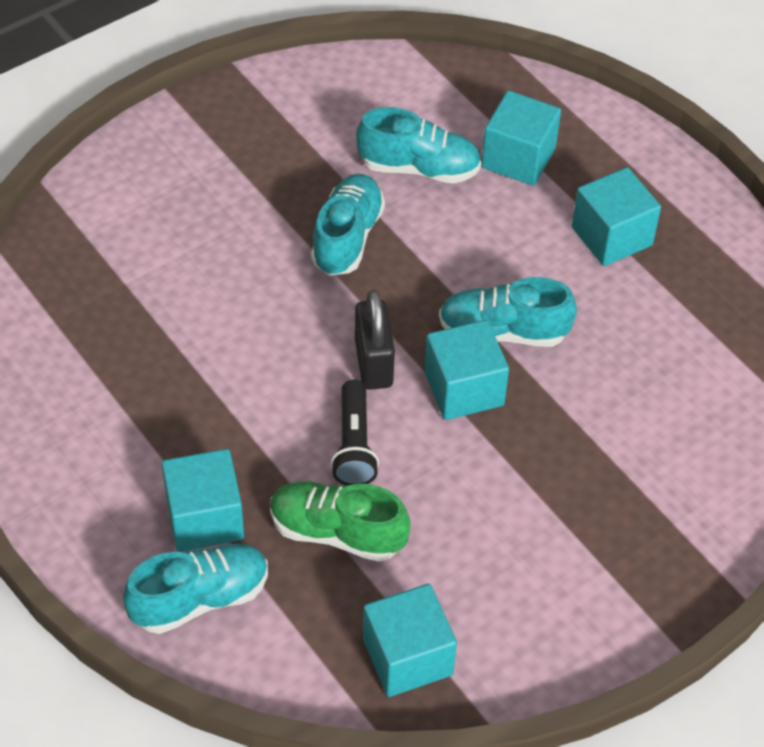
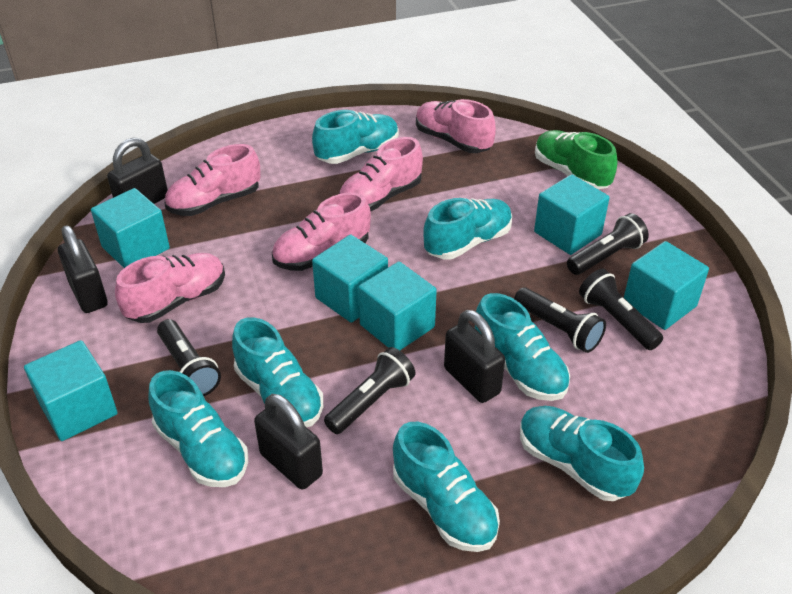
black flashlight: [331,380,379,486] = 1 -> [157,319,221,396] [324,347,416,434] [514,288,606,353] [567,213,649,275] [579,269,663,350] = 5
black padlock: [355,290,395,390] = 1 -> [58,225,108,313] [107,137,168,204] [254,394,323,490] [444,310,505,403] = 4
pink shoe: none = 0 -> [115,253,225,323] [165,144,261,216] [272,193,371,271] [339,137,423,211] [416,99,496,153] = 5
turquoise cube: [162,449,244,552] [363,584,457,697] [424,320,509,420] [481,91,561,186] [572,167,661,266] = 5 -> [24,340,118,441] [91,188,170,268] [312,234,388,323] [358,262,437,350] [534,174,610,255] [624,241,709,330] = 6
turquoise shoe: [123,544,268,634] [311,174,385,276] [356,107,481,184] [439,277,577,347] = 4 -> [149,370,248,487] [232,317,323,427] [312,110,399,164] [393,422,500,552] [423,198,512,259] [475,293,570,401] [520,406,644,501] = 7

